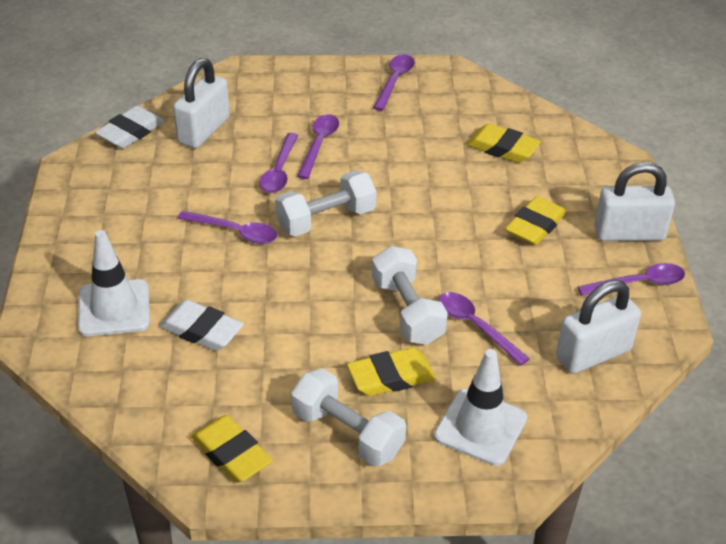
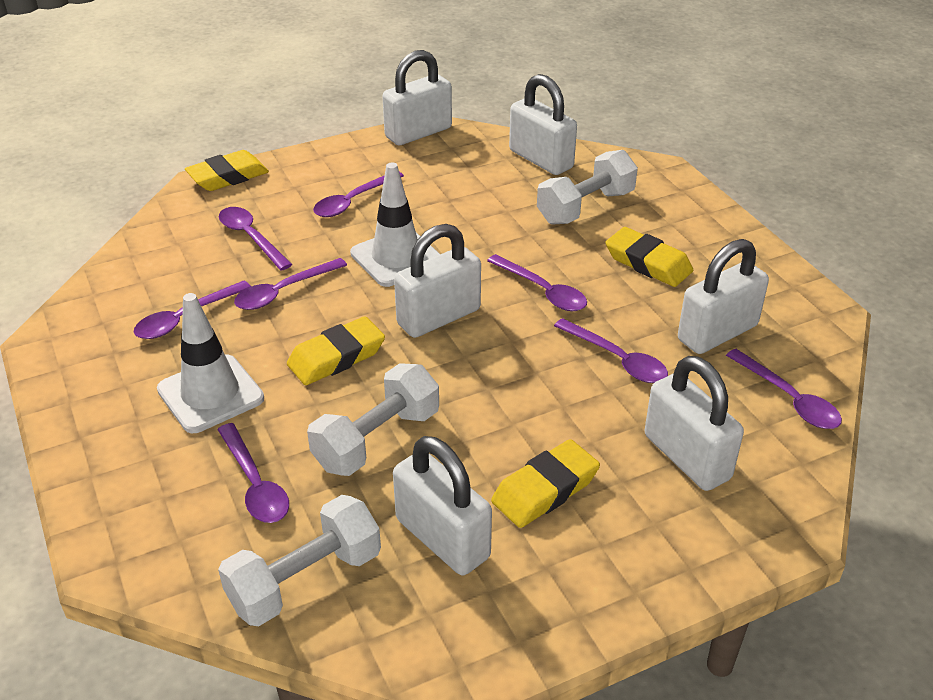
purple spoon: [178,211,277,244] [259,133,298,193] [297,114,339,179] [373,54,414,111] [438,292,530,366] [577,263,685,296] = 6 -> [134,280,251,339] [217,423,289,523] [219,207,292,271] [234,258,347,310] [313,172,404,217] [487,254,587,311] [554,318,668,383] [726,349,842,429] = 8
white eraser: [95,106,164,148] [160,300,244,351] = 2 -> none = 0
white padlock: [173,58,230,148] [556,280,641,374] [594,162,675,241] = 3 -> [382,50,452,145] [393,436,492,575] [394,224,481,338] [509,74,577,175] [644,356,744,491] [678,239,769,354] = 6

